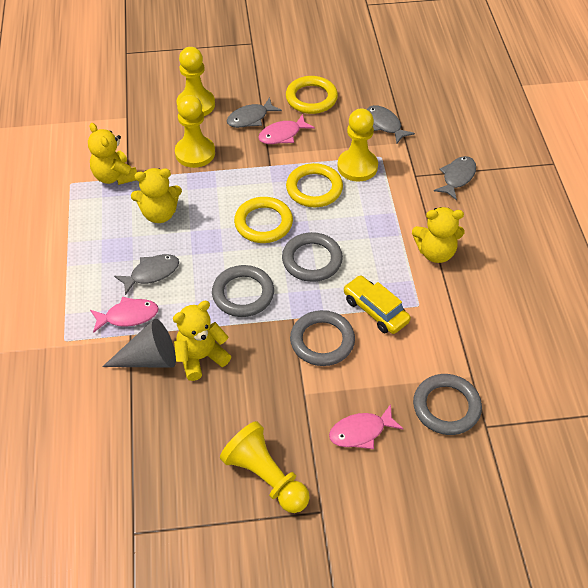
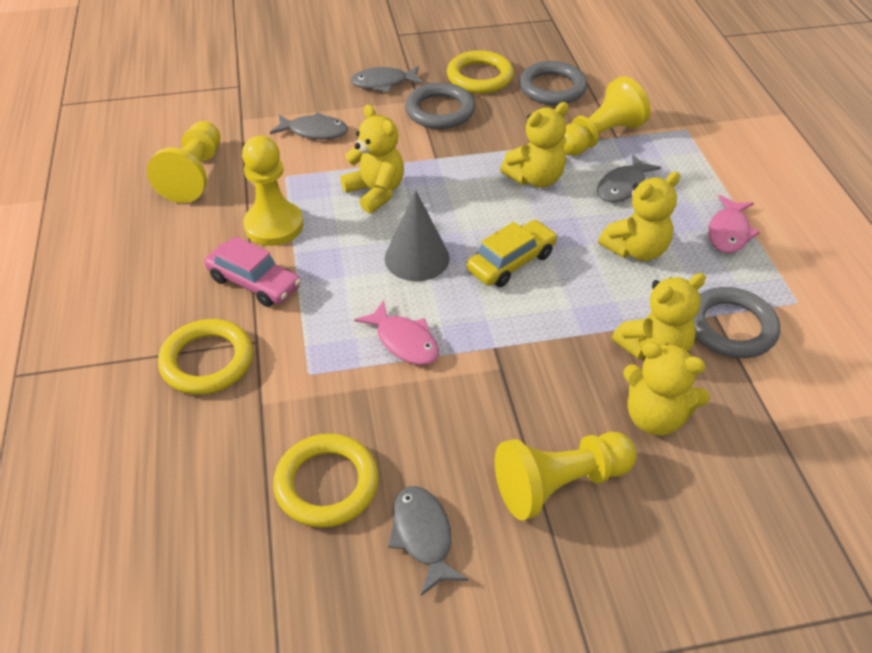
grey ring: [212,265,274,317] [282,232,343,282] [290,310,355,366] [413,374,482,435] = 4 -> [405,82,475,129] [519,61,587,105] [693,287,780,358] = 3
pink car: none = 0 -> [204,236,301,307] = 1
pink fish: [90,297,159,333] [258,114,315,144] [329,404,403,449] = 3 -> [354,300,439,365] [708,195,760,253] = 2
yellow teddy bear: [88,123,137,185] [131,168,182,223] [173,301,231,381] [412,207,464,263] = 4 -> [340,104,404,213] [500,102,569,188] [598,172,680,261] [612,273,706,359] [623,342,710,435] = 5

